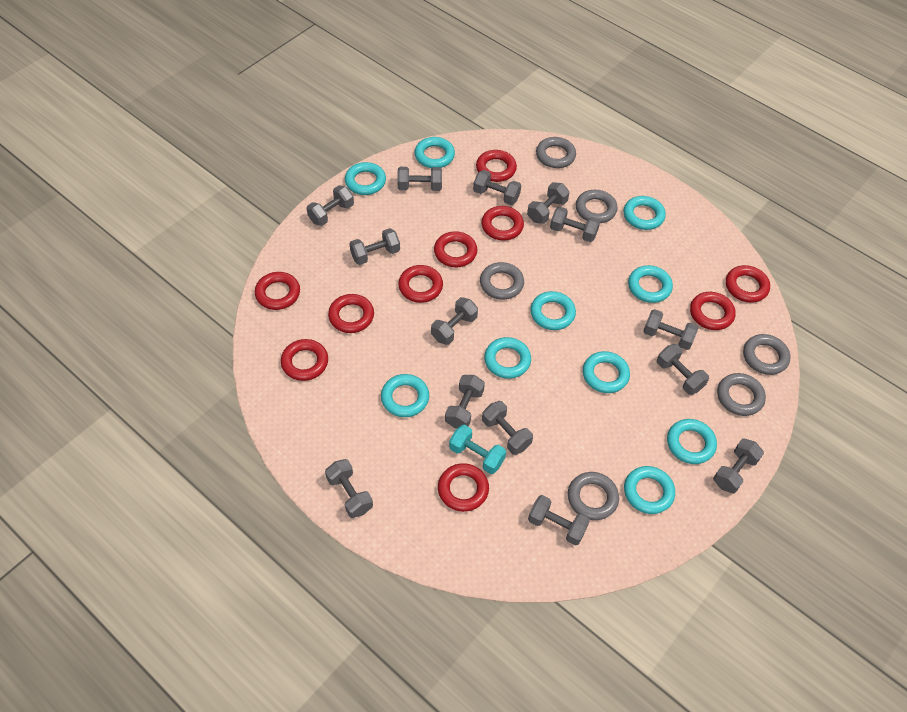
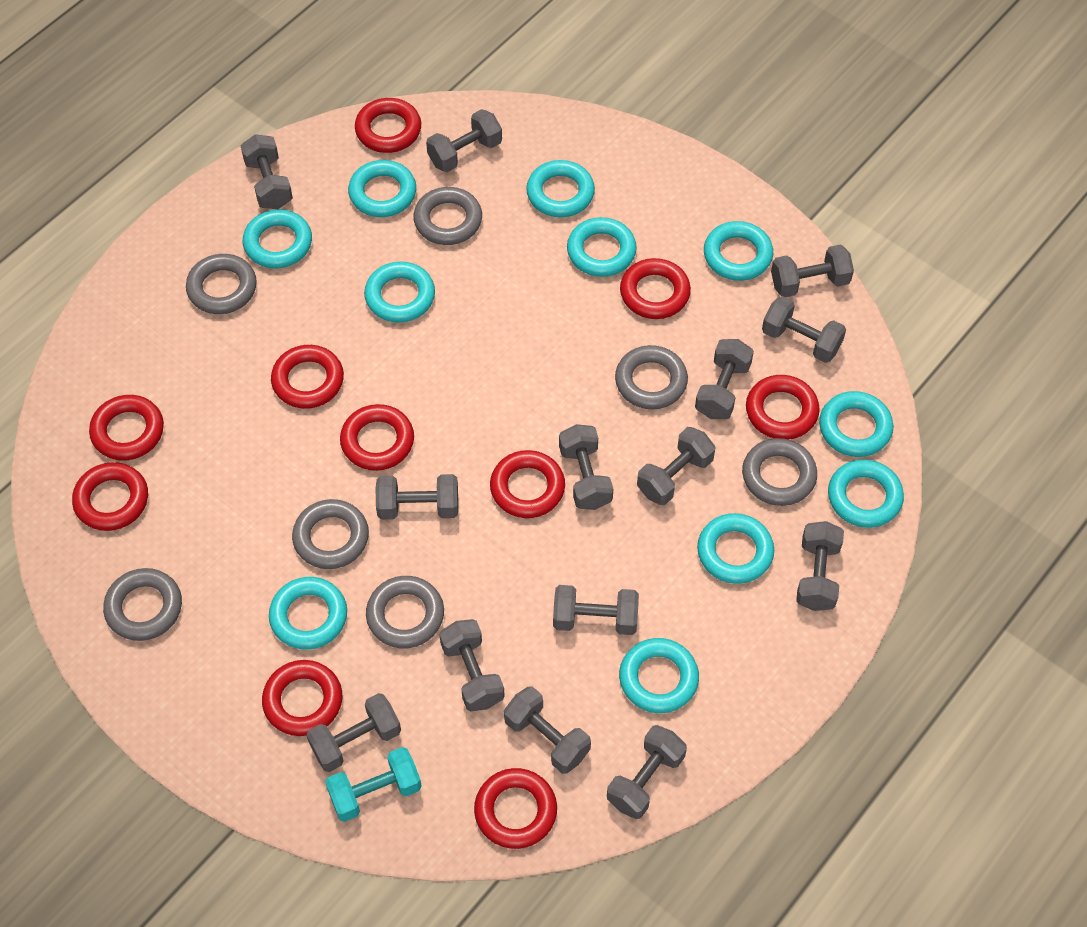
grey ring: [480,262,524,300] [536,137,576,168] [568,472,619,520] [576,190,618,223] [717,373,766,416] [743,334,790,375] = 6 -> [103,568,182,641] [186,254,257,314] [292,499,369,569] [366,576,444,648] [413,187,482,245] [615,345,688,409] [742,438,817,506] = 7
turquoise ring: [345,162,386,195] [381,374,429,417] [415,137,455,168] [484,337,531,379] [531,291,576,330] [583,351,630,393] [623,196,666,230] [624,466,675,514] [628,265,673,303] [667,419,717,464] = 10 -> [243,209,312,269] [269,577,347,650] [348,160,416,217] [364,261,435,323] [526,160,595,217] [567,217,637,277] [619,638,699,713] [697,513,774,584] [704,221,773,281] [819,391,893,457] [828,459,904,528] = 11

